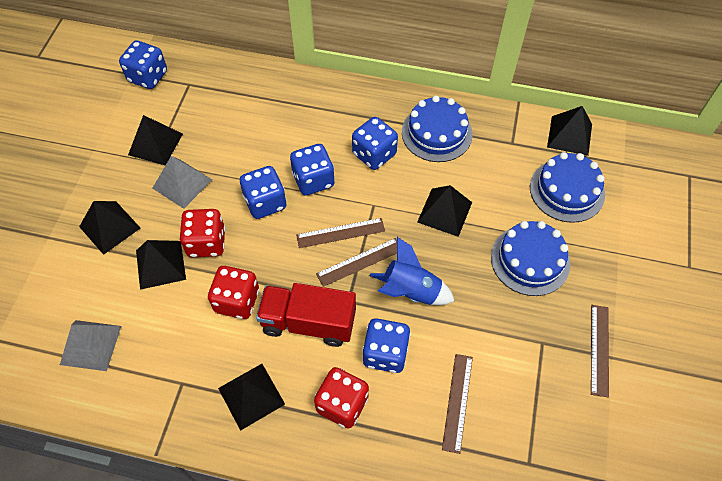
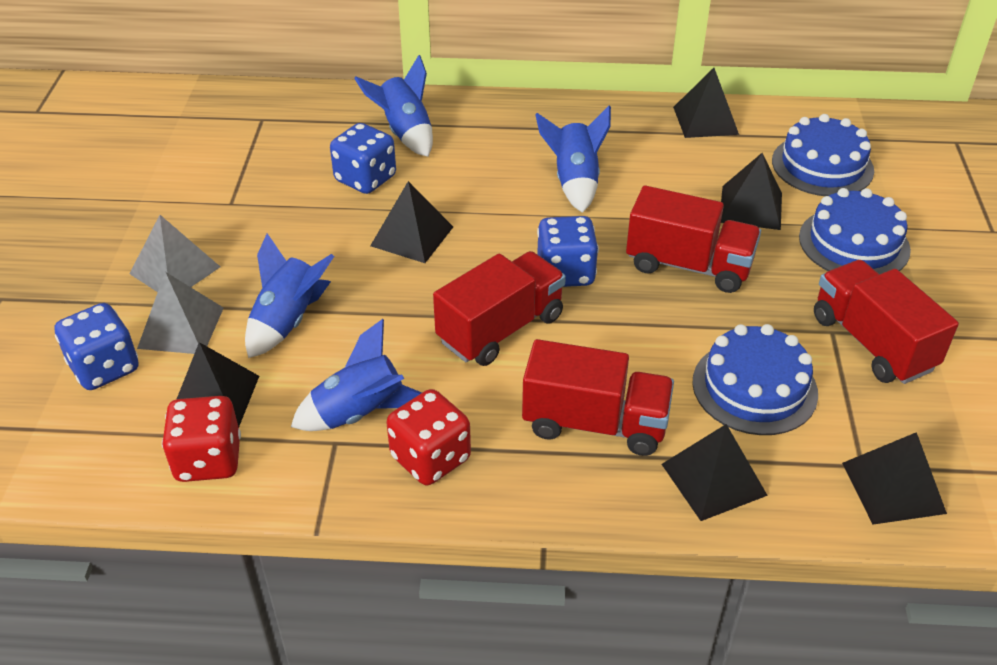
blue dice: [119,40,167,89] [240,166,287,219] [290,144,335,195] [352,117,398,170] [362,318,411,373] = 5 -> [54,303,139,390] [330,123,396,194] [537,216,599,287] = 3
blue rocket: [370,237,455,305] = 1 -> [245,233,334,358] [291,319,422,431] [354,55,433,157] [535,106,611,213] = 4
brown ruler: [296,218,385,248] [316,238,397,287] [442,354,473,454] [591,305,609,398] = 4 -> none = 0
red dice: [180,209,225,258] [208,266,259,319] [314,367,369,429] = 3 -> [162,396,241,482] [387,389,471,485] = 2
red truck: [256,283,356,347] = 1 -> [433,251,566,366] [522,339,674,456] [626,186,761,293] [814,260,959,384] = 4

